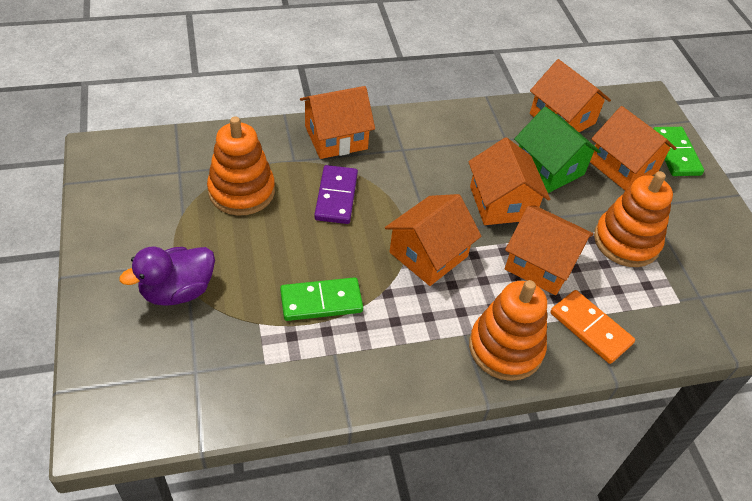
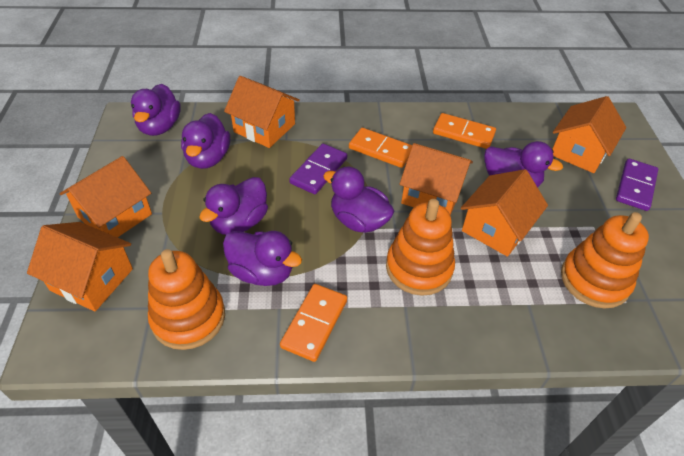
green domino: [280,277,363,321] [653,127,704,176] = 2 -> none = 0
green house: [514,107,601,193] = 1 -> none = 0
orange domino: [550,290,635,364] = 1 -> [280,284,347,362] [349,128,412,168] [433,113,496,149] = 3
purple domino: [314,165,358,224] = 1 -> [289,143,347,194] [616,159,658,211] = 2
purple duck: [119,247,215,306] = 1 -> [131,84,180,136] [181,113,230,169] [199,177,268,235] [223,231,302,286] [323,167,394,233] [484,141,563,187] = 6

